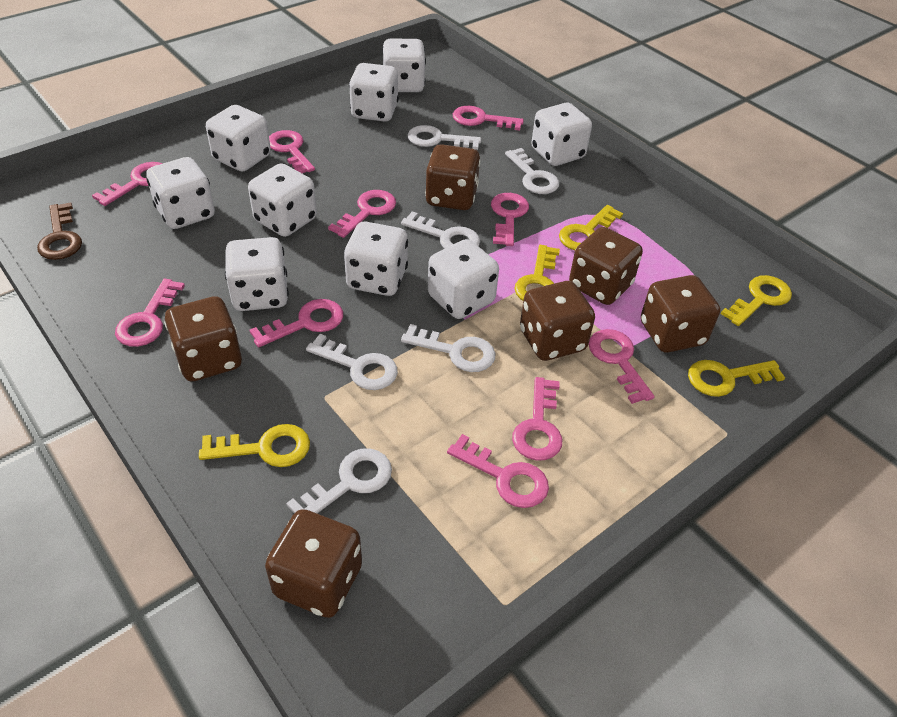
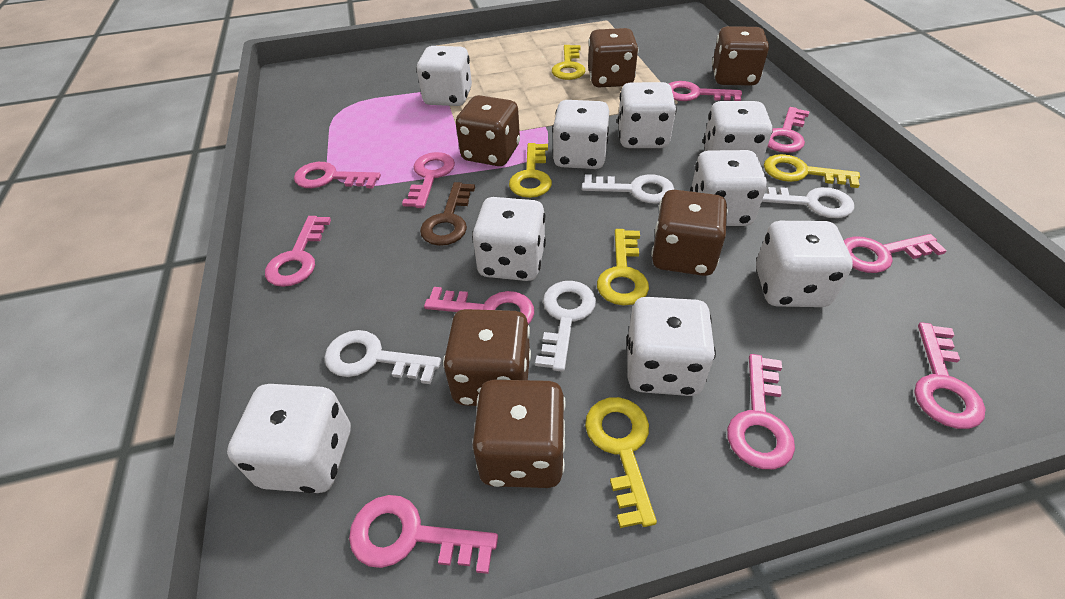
white key: [286,448,392,514] [306,334,398,390] [401,211,480,249] [401,324,496,372] [408,125,481,150] [505,148,559,194] = 6 -> [324,330,441,384] [535,281,596,372] [582,174,674,203] [762,187,854,218] = 4

